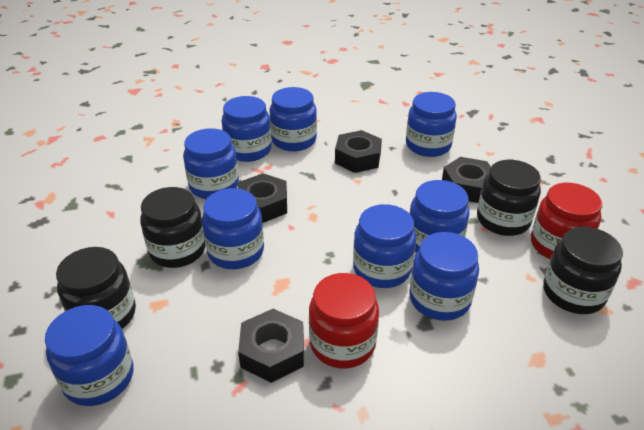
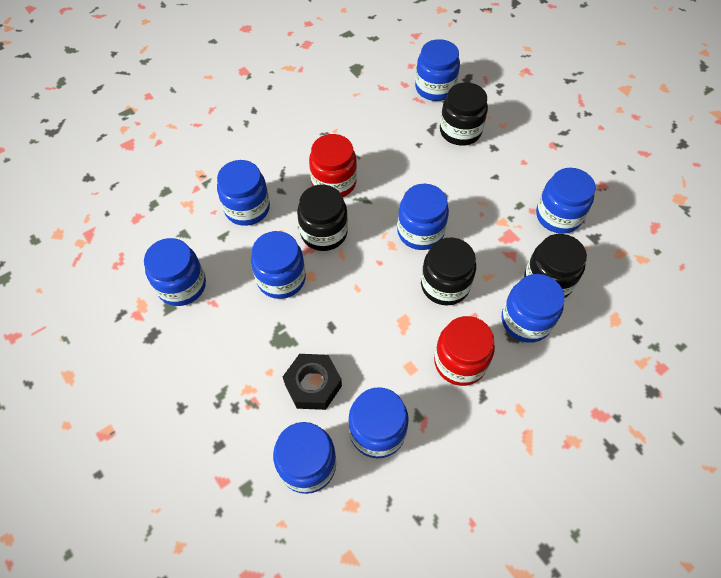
black nut: [238,173,287,223] [238,309,304,383] [335,130,382,173] [442,157,491,203] = 4 -> [283,354,342,410] = 1

